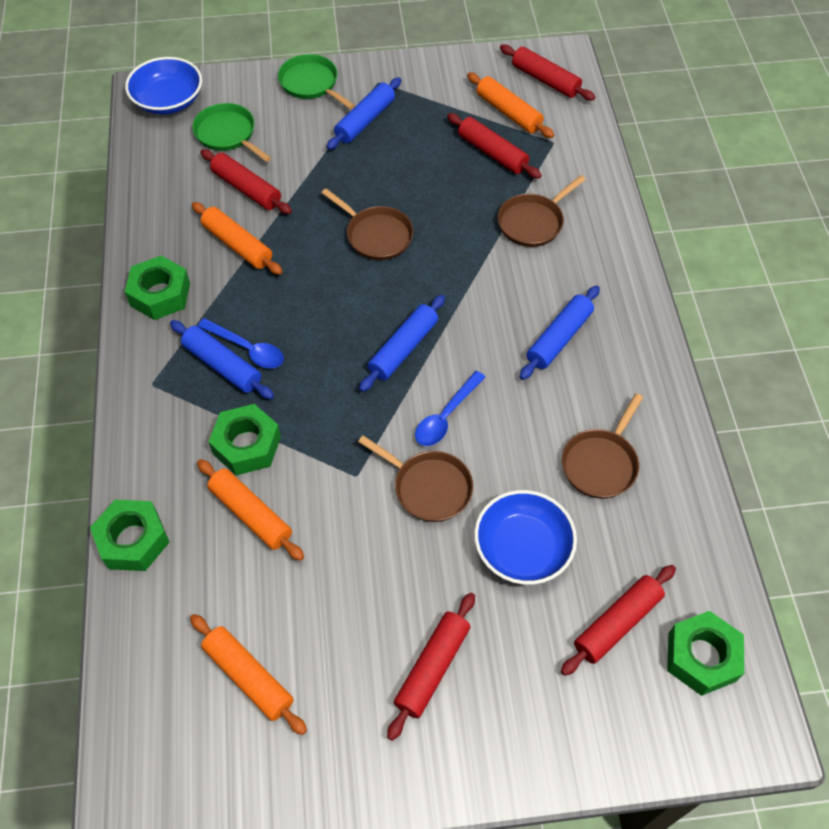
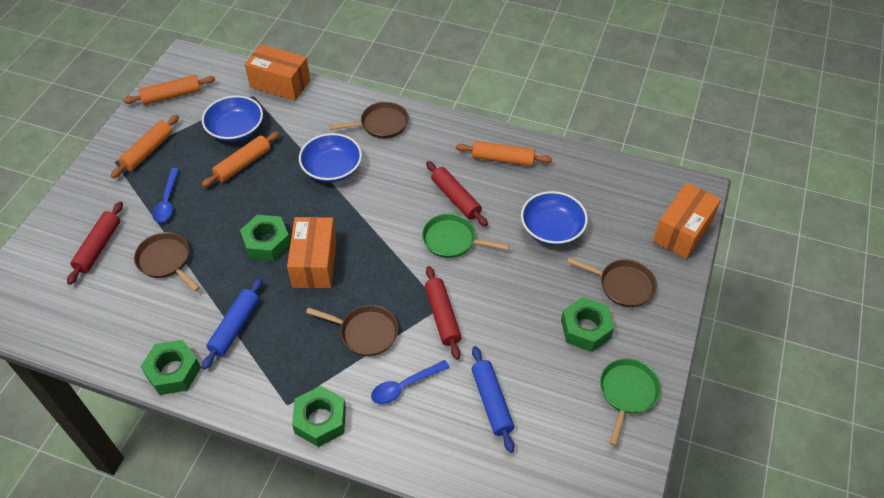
blue bowl: [125,57,202,114] [474,490,577,585] = 2 -> [202,95,263,142] [299,133,362,183] [521,191,588,245] = 3
blue rolling pin: [170,320,274,399] [327,77,401,150] [359,295,445,392] [520,285,600,380] = 4 -> [202,278,263,369] [472,346,514,453] = 2
orange box: none = 0 -> [245,44,310,101] [287,217,337,288] [653,183,721,259] = 3
red rolling pin: [200,149,292,214] [387,593,475,741] [447,113,542,179] [500,44,595,101] [561,565,676,676] = 5 -> [67,202,123,285] [425,266,461,360] [426,161,488,226] = 3

